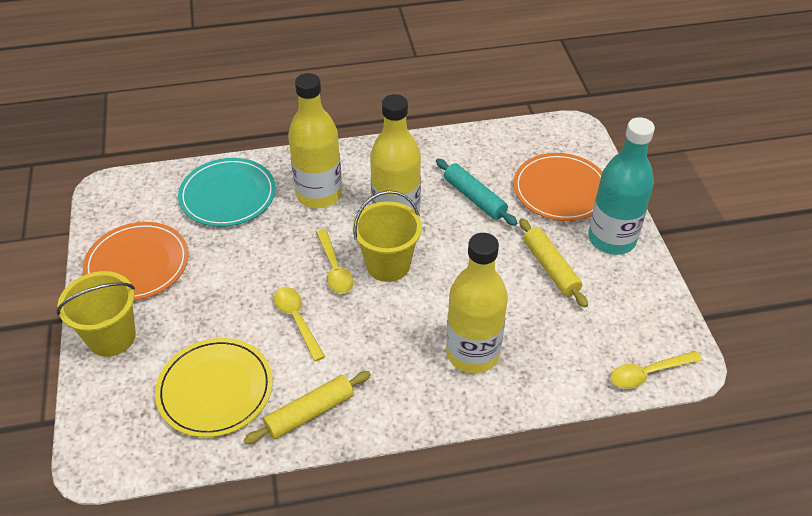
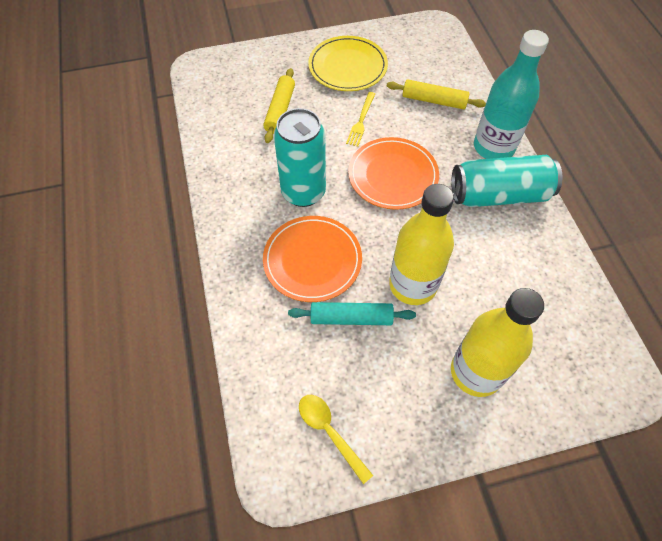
turquoise can: none = 0 -> [274,108,326,207] [451,155,562,207] = 2
turquoise plate: [178,158,276,227] = 1 -> none = 0
yellow bottle: [288,73,342,208] [370,94,421,215] [446,233,508,373] = 3 -> [389,184,454,305] [451,288,544,397] = 2
yellow bucket: [56,271,136,357] [353,190,422,282] = 2 -> none = 0
yellow fork: none = 0 -> [346,92,375,147] = 1
yellow spoon: [274,287,325,362] [316,229,354,294] [611,351,702,389] = 3 -> [299,395,373,484] = 1

